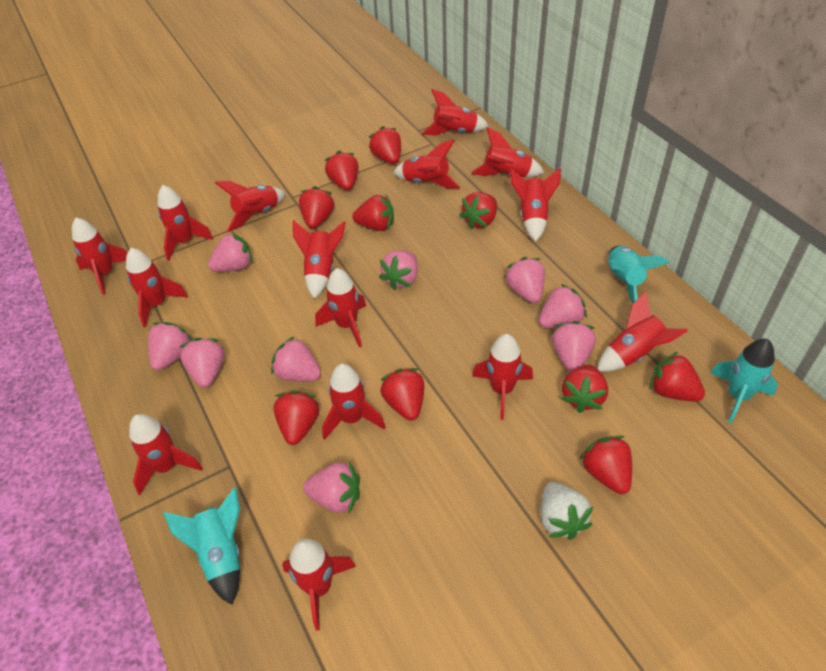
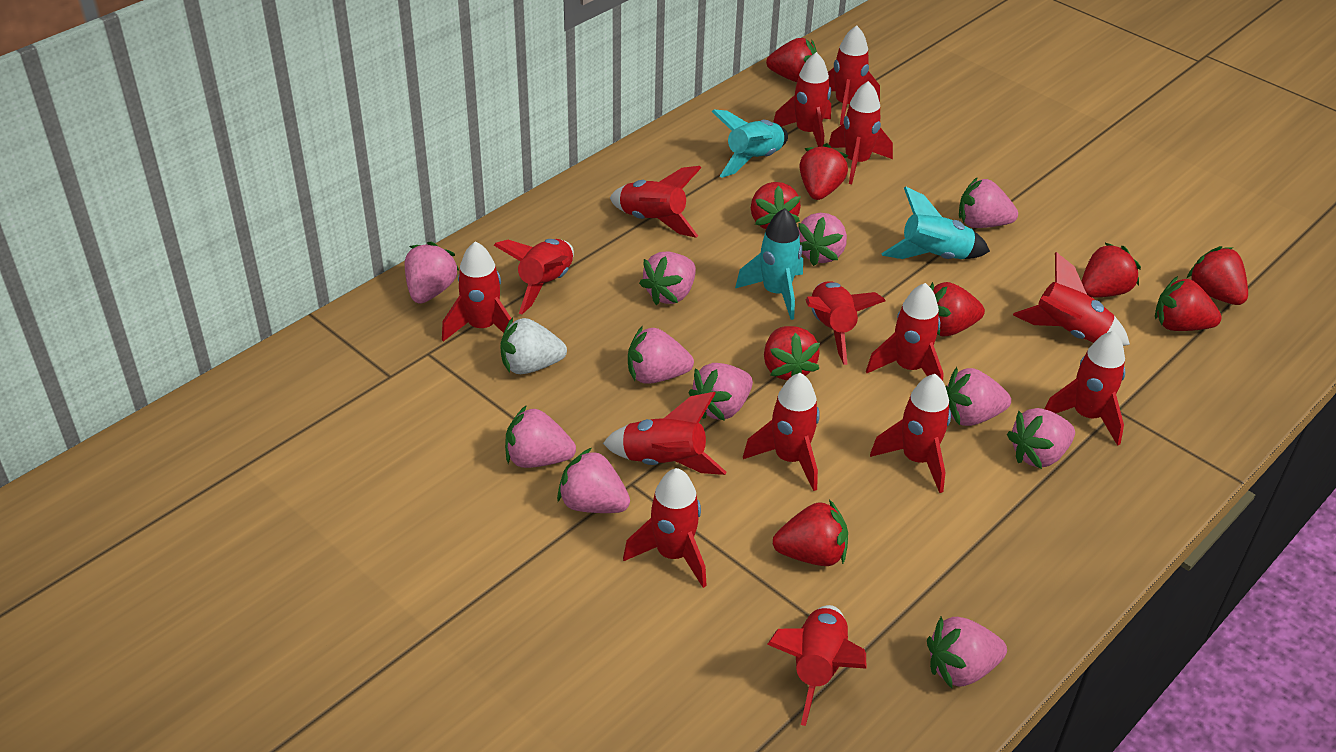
pink strawberry: [148,322,194,370] [180,338,224,388] [208,232,252,272] [271,336,321,382] [303,461,360,513] [379,250,418,290] [505,257,545,303] [539,284,587,328] [552,321,596,372] = 9 -> [405,242,460,304] [505,405,576,468] [557,448,630,513] [628,326,694,384] [639,252,696,305] [688,363,753,421] [798,213,847,266] [927,617,1007,688] [945,367,1011,426] [959,177,1018,228] [1007,408,1075,469] = 11
red strawberry: [273,391,320,445] [299,186,335,229] [325,151,358,190] [352,194,394,231] [369,126,401,164] [381,368,424,421] [460,192,497,229] [561,365,608,413] [580,436,632,494] [650,352,705,402] = 10 -> [751,182,801,229] [764,326,820,380] [766,38,817,82] [773,500,848,566] [799,143,848,200] [930,282,985,336] [1081,242,1141,298] [1155,276,1222,331] [1186,246,1248,305] = 9

